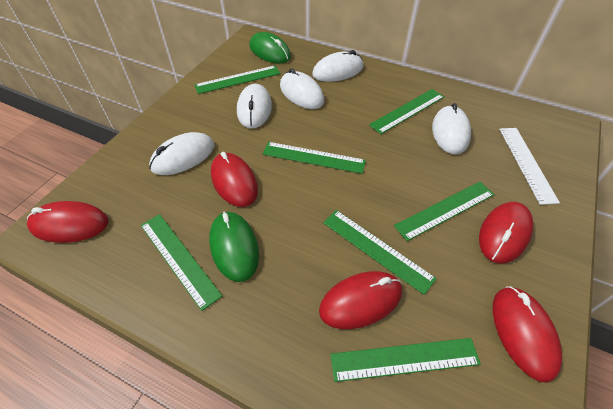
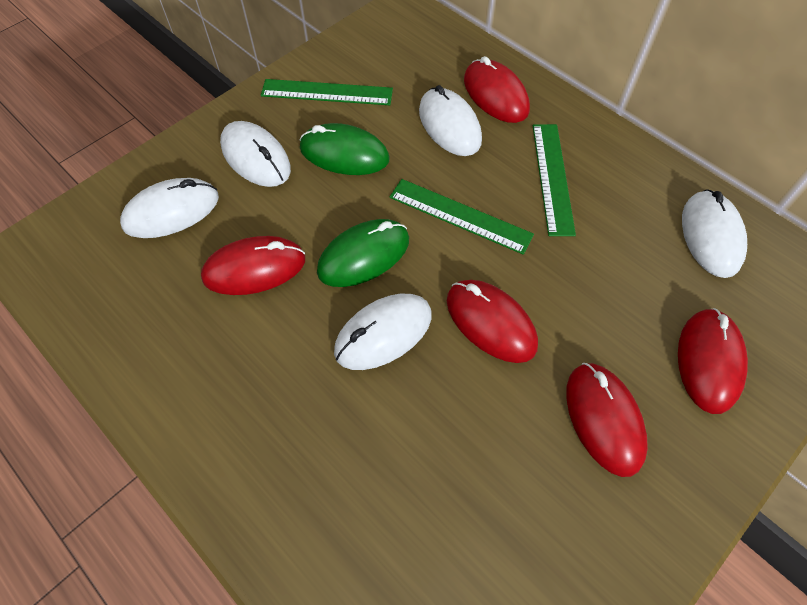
green ruler: [141,214,222,311] [195,65,280,94] [263,142,366,174] [323,210,437,295] [330,338,481,382] [369,89,444,134] [394,182,494,241] = 7 -> [261,79,393,105] [390,179,534,255] [533,124,576,236] = 3
white ruler: [499,128,560,205] = 1 -> none = 0

